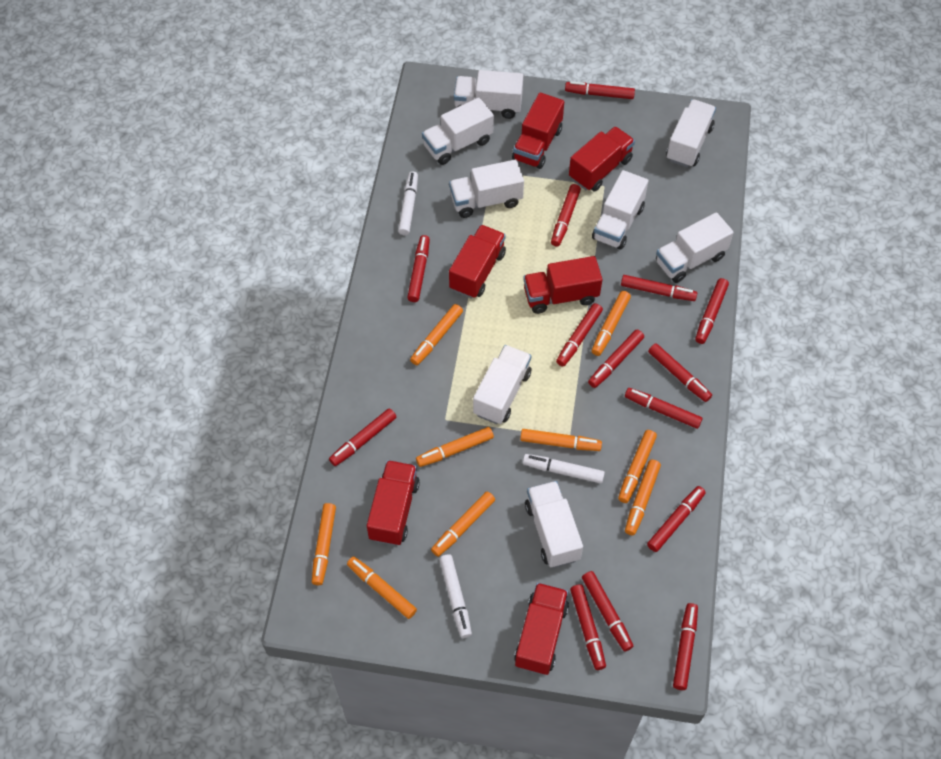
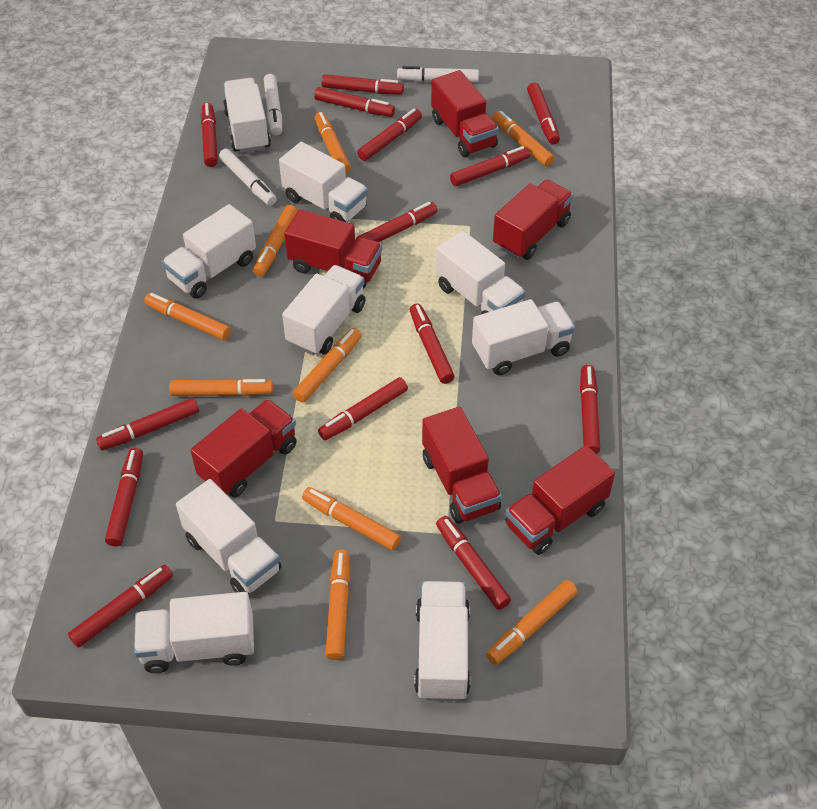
white truck: [422,97,494,165] [449,159,524,218] [454,70,523,119] [473,345,531,424] [525,481,583,568] [592,170,648,250] [656,212,734,283] [666,99,716,168] = 8 -> [134,592,254,673] [162,204,256,299] [176,479,281,593] [223,78,271,153] [279,142,368,222] [282,265,366,355] [414,581,470,701] [436,230,525,314] [472,299,575,375] = 9

